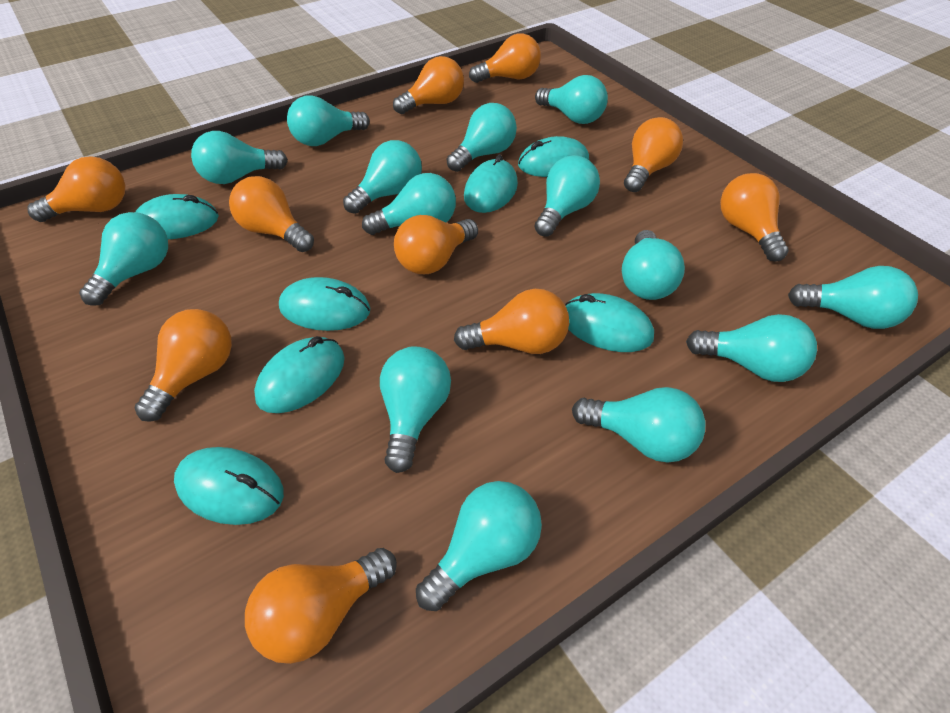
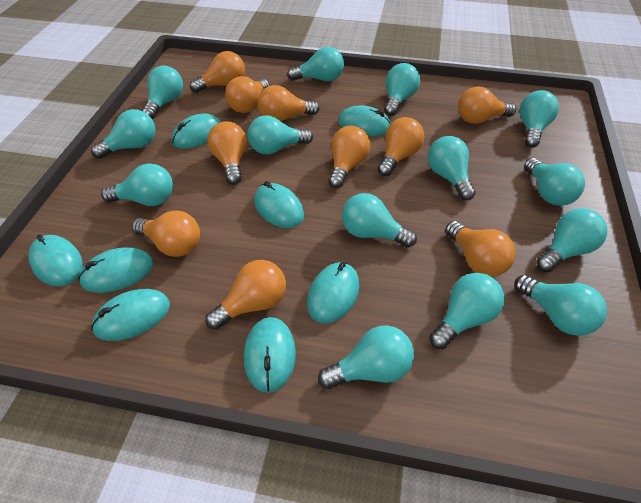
turquoise mouse: [135,194,219,239] [174,447,284,525] [254,336,345,413] [279,277,370,331] [464,155,518,213] [518,136,589,177] [565,293,654,352] = 7 -> [28,234,83,286] [78,248,153,293] [91,289,170,341] [171,114,221,149] [244,317,296,393] [254,181,304,228] [307,262,359,324] [338,105,391,136] = 8

